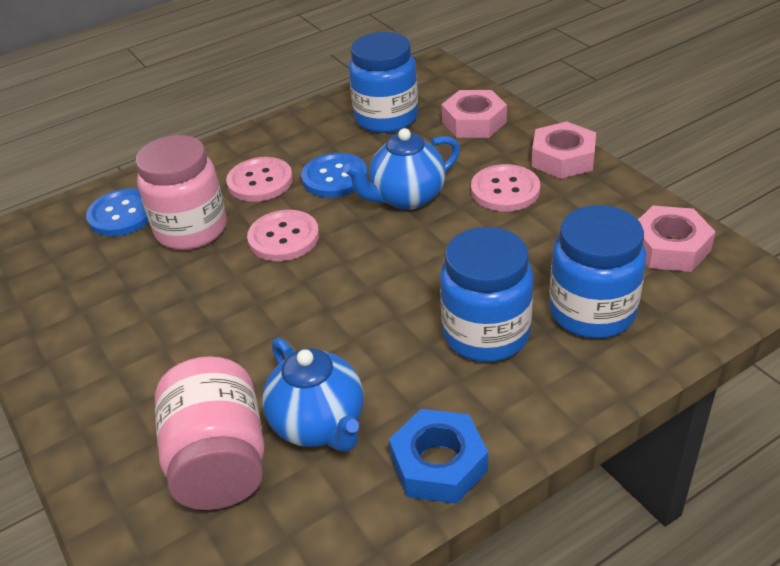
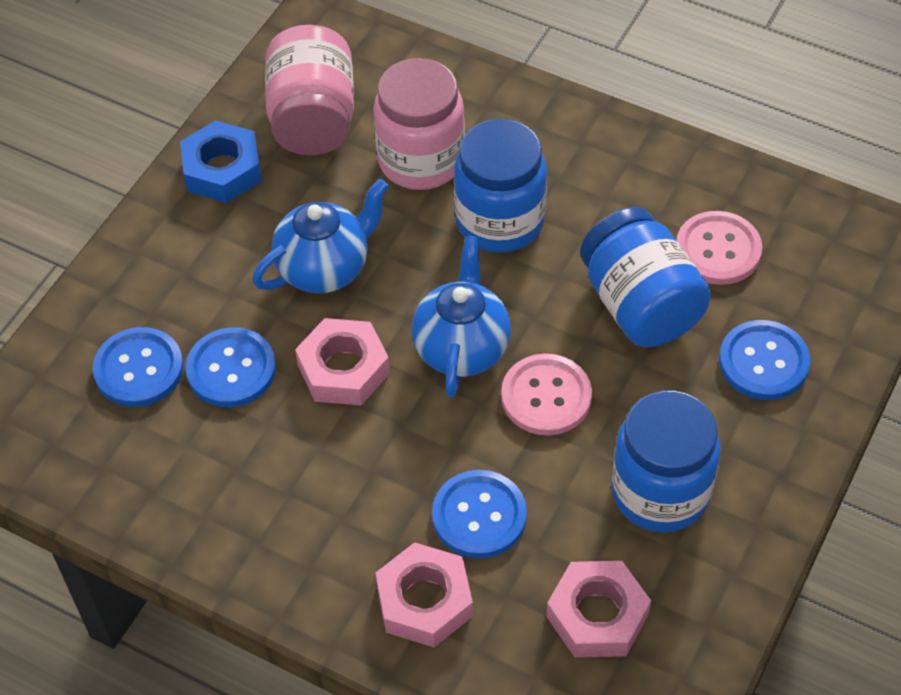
blue button: [86,188,149,236] [301,153,368,198] = 2 -> [93,327,184,407] [186,327,276,407] [432,470,527,558] [719,320,810,400] = 4
pink button: [226,157,293,202] [247,210,319,261] [471,164,540,211] = 3 -> [501,354,592,436] [676,211,762,285] = 2

